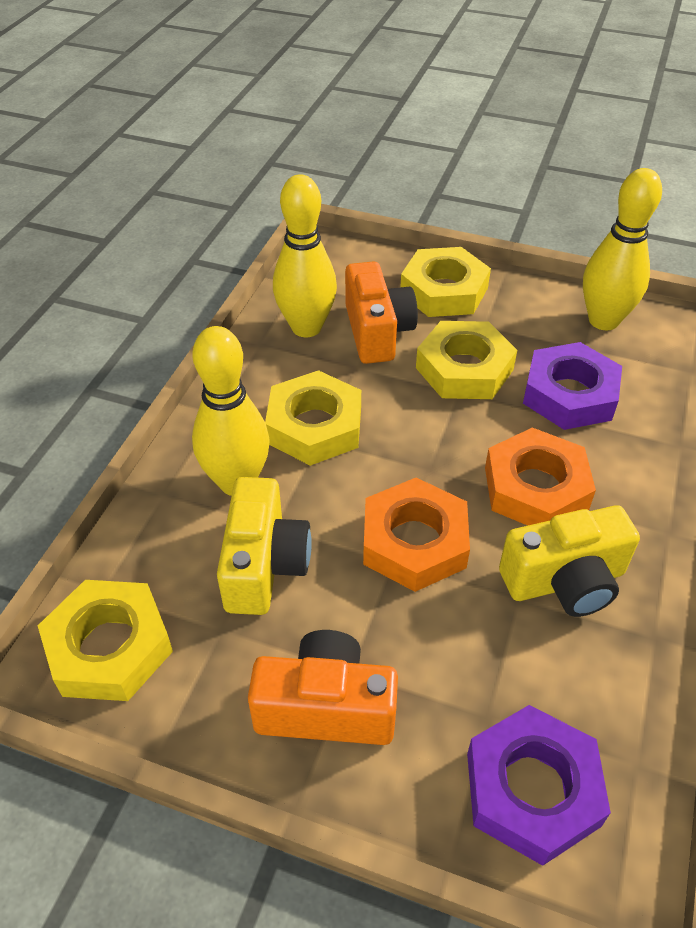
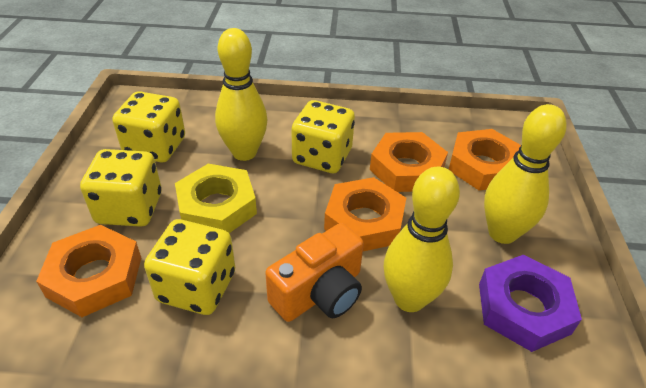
orange camera: [248,630,398,745] [345,261,418,364] = 2 -> [265,223,364,322] = 1
orange nut: [363,478,470,592] [485,427,596,526] = 2 -> [36,225,141,317] [324,177,406,251] [370,132,448,192] [448,129,521,191] = 4
purple nut: [467,705,611,866] [523,342,622,430] = 2 -> [479,255,582,352] = 1
yellow camera: [217,477,312,615] [499,505,640,617] = 2 -> none = 0
yellow dice: none = 0 -> [80,149,162,227] [112,91,185,162] [144,219,235,315] [292,100,355,173] = 4
yellow nut: [38,580,173,701] [265,370,361,466] [400,247,491,317] [416,321,517,399] = 4 -> [175,164,257,233] = 1

